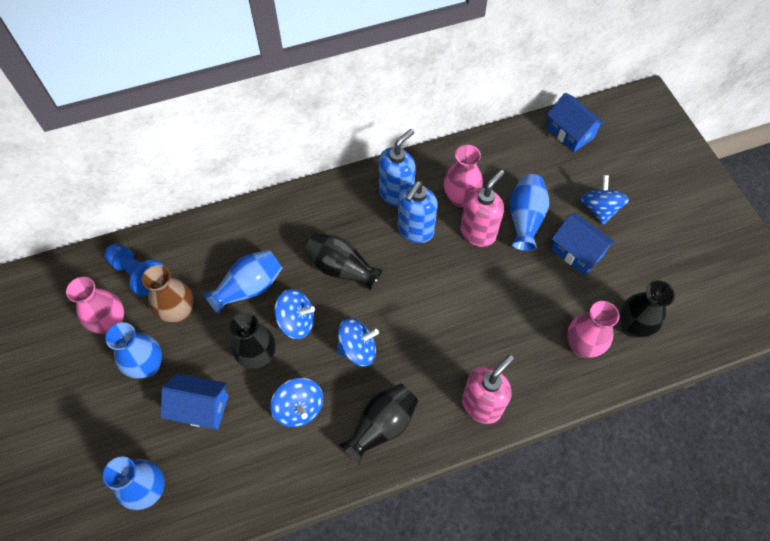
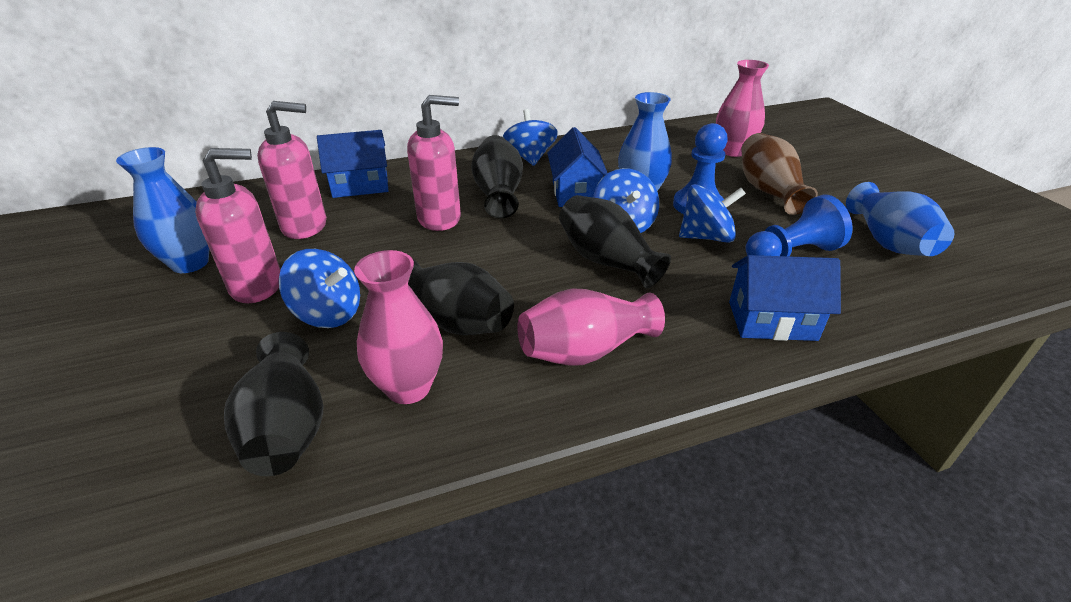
blue pawn: [104,244,164,296] = 1 -> [673,123,728,214] [746,194,853,256] = 2
blue soap dispenser: [379,129,416,207] [398,181,438,243] = 2 -> none = 0
blue vase: [103,457,165,510] [105,322,162,379] [203,249,282,314] [509,174,549,251] = 4 -> [116,147,209,273] [618,92,672,191] [846,182,954,256] = 3
pink soap dispenser: [460,170,504,247] [462,355,514,424] = 2 -> [195,148,280,303] [257,101,326,239] [407,95,461,231] = 3

